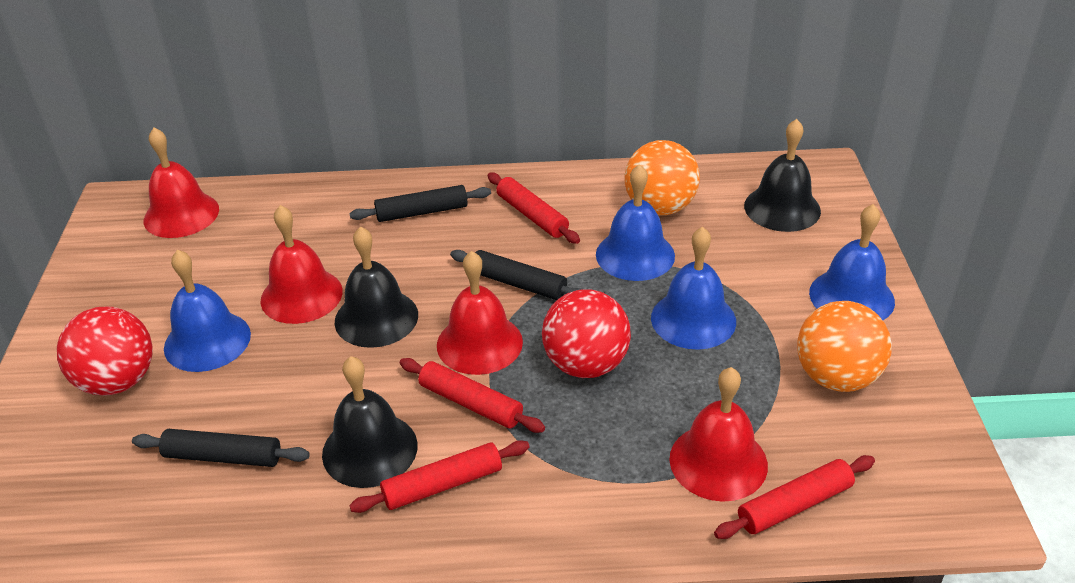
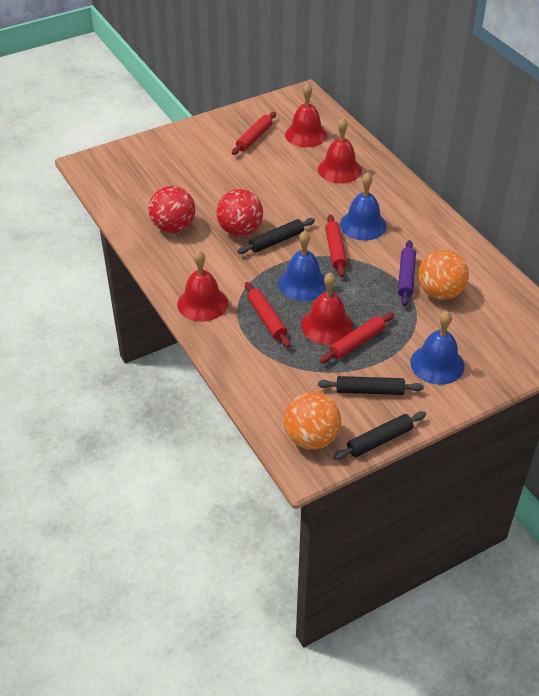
black bell: [322,356,418,488] [335,226,418,348] [744,119,821,232] = 3 -> none = 0
blue bell: [164,250,251,372] [596,164,675,281] [651,227,736,350] [809,204,895,320] = 4 -> [278,231,326,301] [340,173,387,241] [410,311,465,385] = 3
purple rolling pin: none = 0 -> [398,240,416,306] = 1

